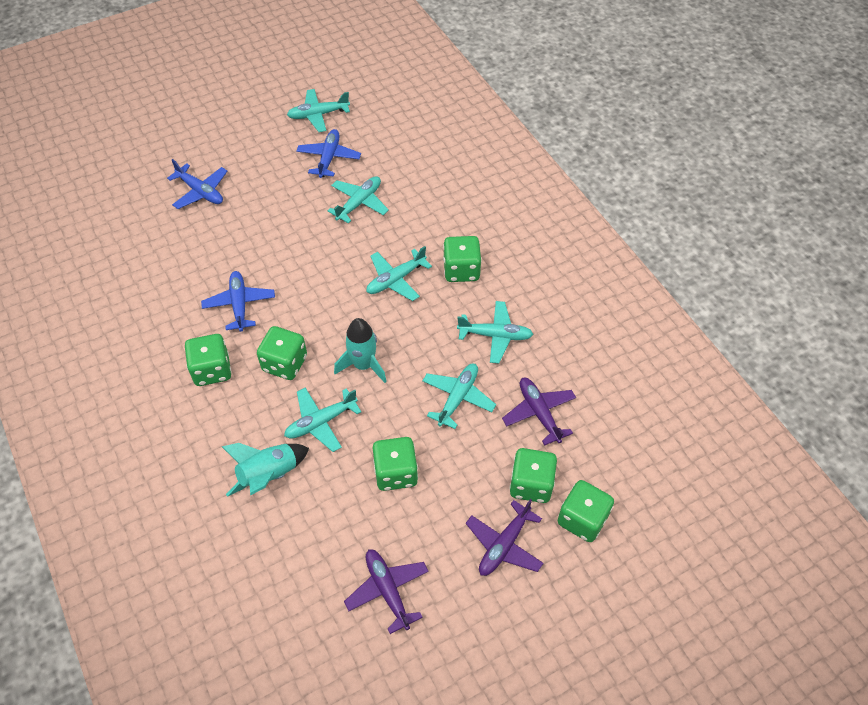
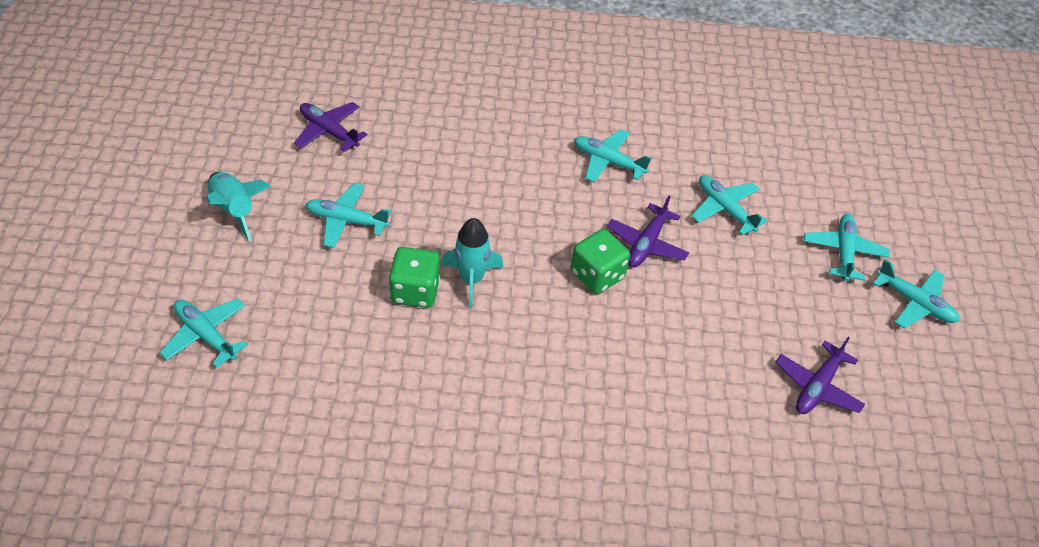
blue plane: [167,159,227,209] [201,271,275,332] [296,129,361,178] = 3 -> none = 0
green dice: [185,334,232,386] [257,326,307,380] [373,437,418,491] [443,236,482,282] [510,448,557,503] [558,480,614,542] = 6 -> [389,247,440,308] [571,229,630,294] = 2

